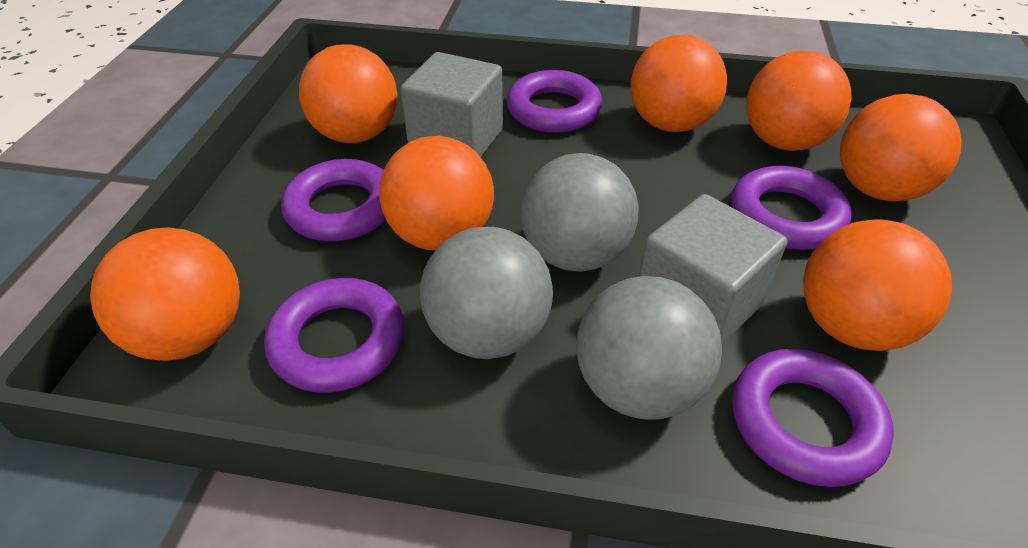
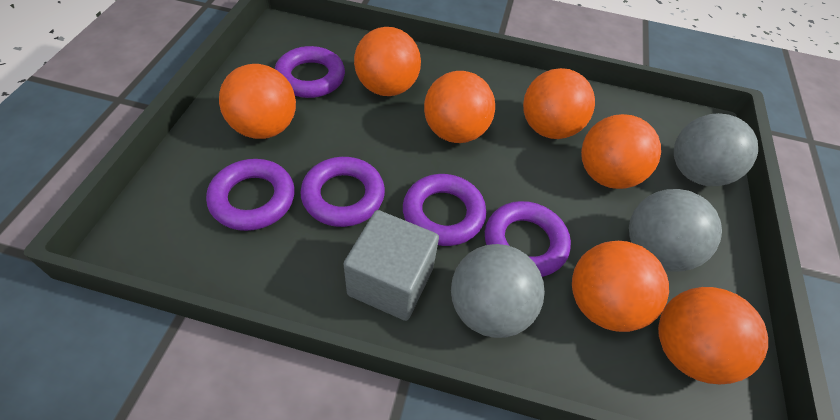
grey cube: [400,52,503,157] [639,194,788,344] = 2 -> [344,210,439,321] = 1

